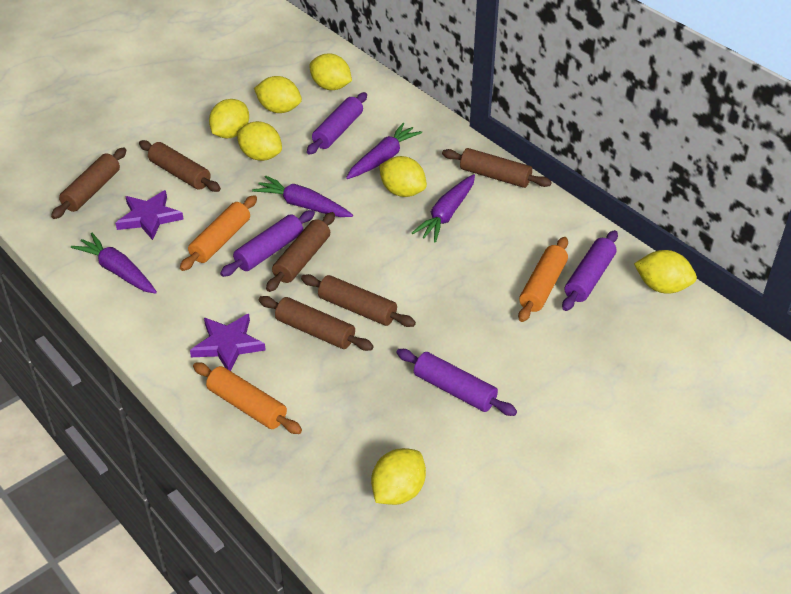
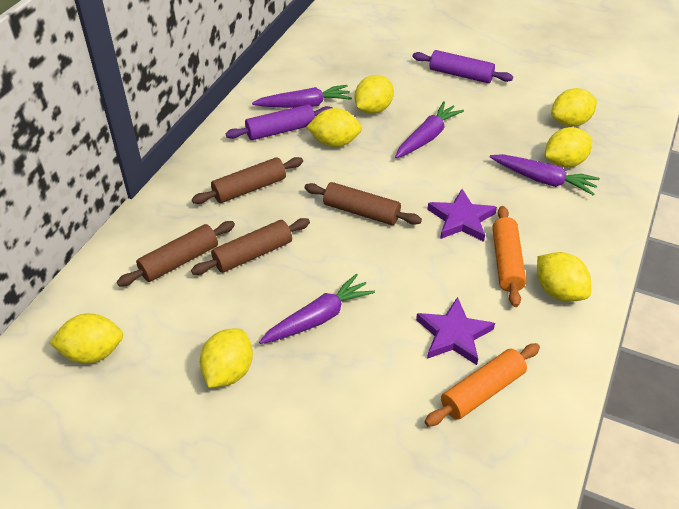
brown rolling pin: [51,147,126,219] [139,140,221,192] [259,296,374,351] [266,212,335,292] [301,274,416,327] [442,148,552,188] = 6 -> [117,221,235,287] [191,218,310,275] [192,157,303,204] [304,182,422,225] = 4
orange rolling pin: [180,195,257,271] [193,362,302,434] [518,237,568,322] = 3 -> [425,343,540,427] [492,206,526,307] = 2
purple rolling pin: [220,210,315,277] [307,92,367,155] [396,349,517,416] [562,230,618,311] = 4 -> [225,104,332,140] [412,50,513,83] = 2

